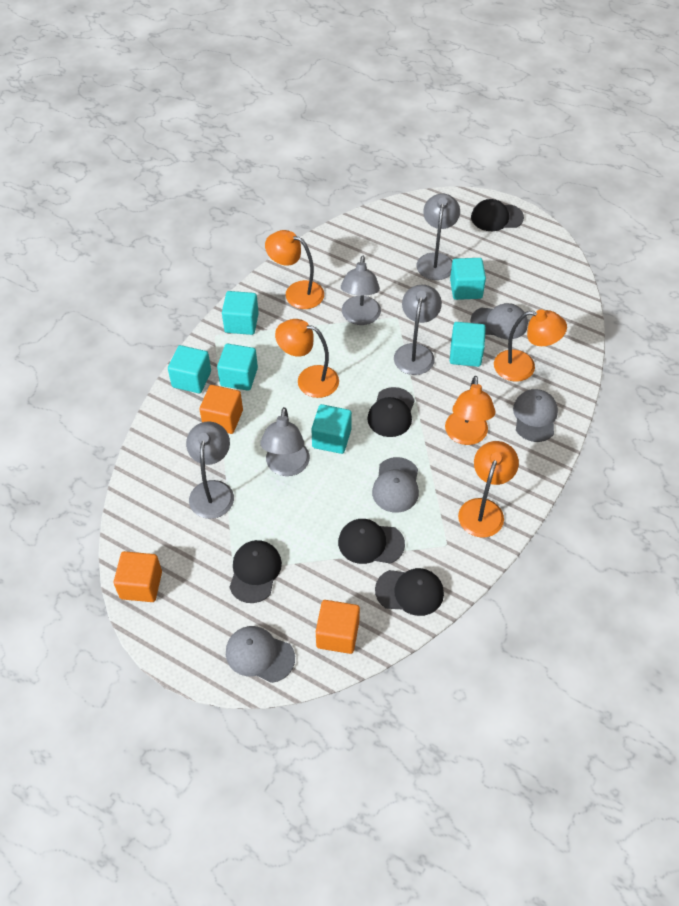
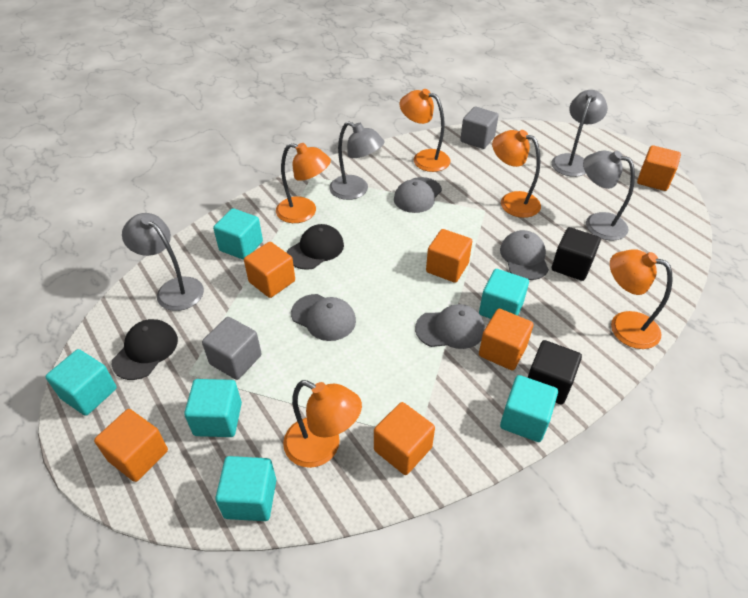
black cap: [229,540,282,603] [338,519,405,564] [367,387,415,437] [375,568,444,616] [471,199,524,231] = 5 -> [112,319,178,380] [287,224,344,270] = 2
black cube: none = 0 -> [528,340,582,405] [552,227,601,281] = 2
grey cube: none = 0 -> [202,317,262,380] [460,107,499,149] = 2
grey lamp: [186,421,234,519] [260,407,310,476] [341,256,381,325] [394,285,442,375] [416,193,460,280] = 5 -> [122,213,204,311] [329,121,385,200] [551,90,608,177] [583,150,635,240] = 4
orange cube: [114,551,162,602] [199,385,243,434] [316,600,360,654] = 3 -> [94,409,168,482] [244,242,295,298] [374,402,435,475] [426,229,472,283] [479,309,533,370] [637,145,681,191] = 6

